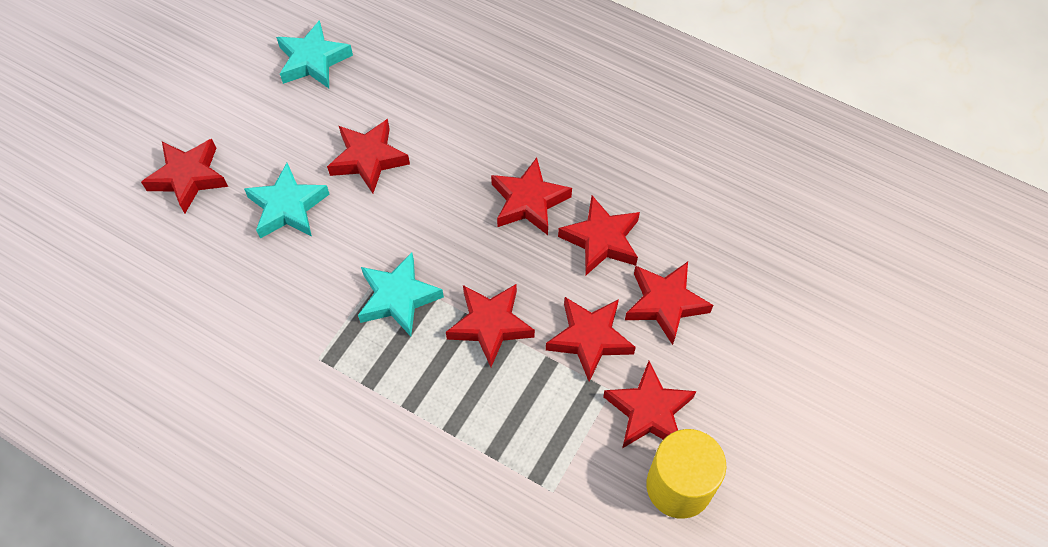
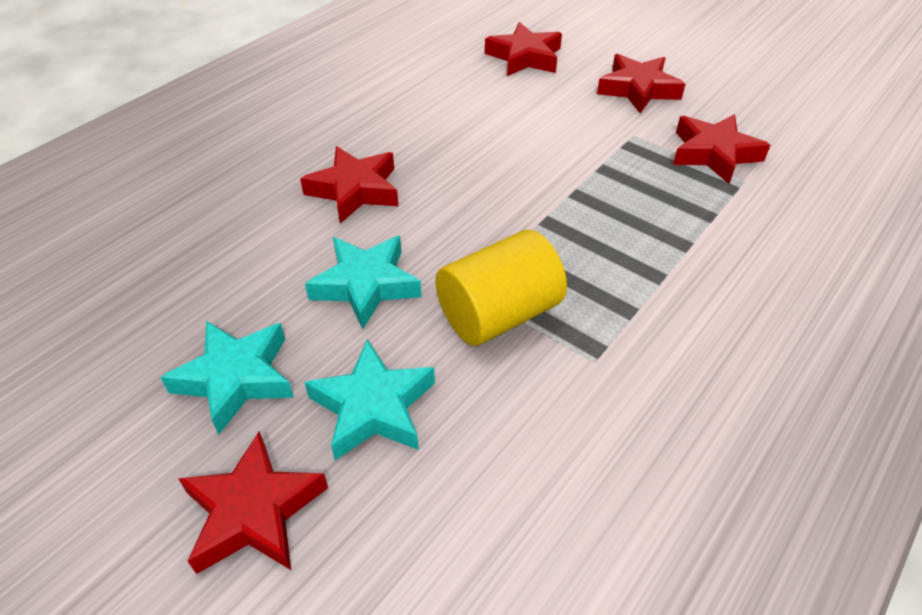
red star: [141,139,228,213] [327,119,410,194] [446,284,535,367] [491,158,572,235] [546,297,636,382] [558,196,640,275] [603,361,696,448] [625,262,713,345] = 8 -> [178,431,328,574] [300,146,398,224] [485,22,562,76] [597,54,685,114] [673,114,770,184] = 5

